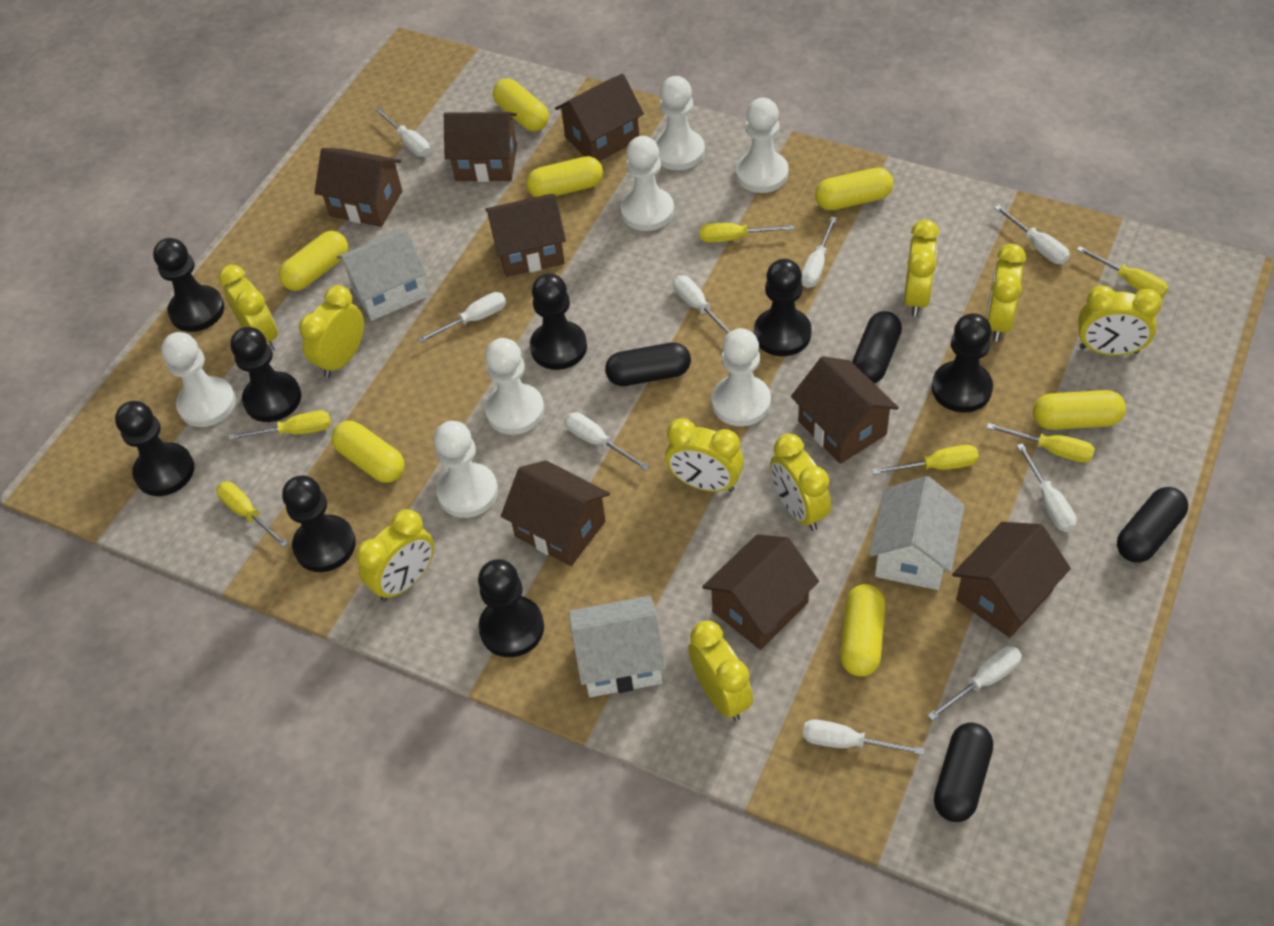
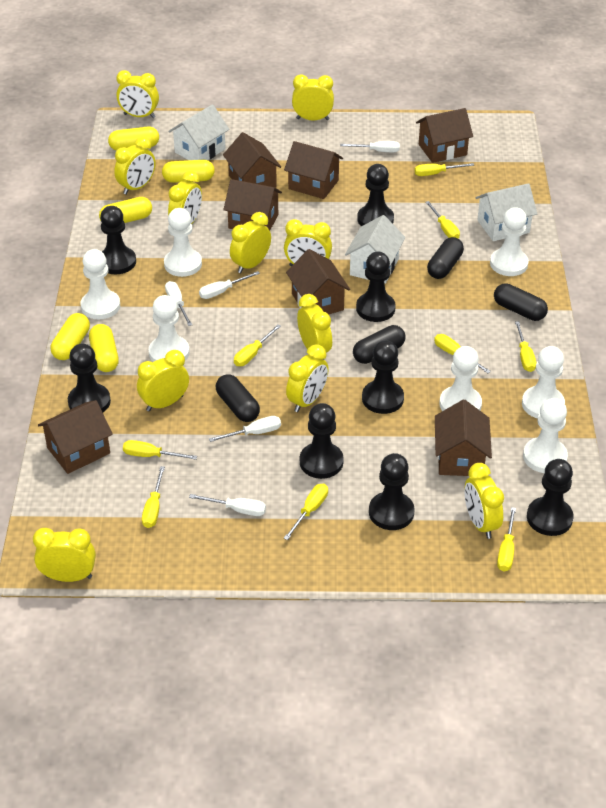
brown house: [314,148,402,227] [444,112,517,182] [486,194,566,277] [501,460,610,566] [555,74,644,161] [702,534,819,650] [791,356,899,464] [952,522,1071,638] = 8 -> [38,400,113,474] [223,132,281,188] [223,179,282,230] [284,141,343,199] [286,249,350,314] [416,108,473,163] [435,399,492,476] = 7
white screwdriver: [375,108,430,157] [418,292,506,343] [565,412,649,471] [673,275,730,334] [801,216,837,288] [803,719,925,755] [927,646,1022,721] [994,205,1070,264] [1017,443,1077,532] = 9 -> [165,281,192,326] [189,494,266,516] [199,271,260,299] [209,416,281,442] [340,141,400,152] = 5
yellow capsule: [279,231,348,291] [332,421,404,483] [493,79,549,131] [526,156,603,197] [815,168,893,210] [840,584,885,676] [1033,390,1126,430] = 7 -> [51,313,90,360] [89,324,119,372] [99,197,152,223] [108,127,159,151] [162,160,215,183] = 5
yellow clock: [218,265,278,352] [299,285,364,378] [356,509,434,601] [665,418,744,492] [688,621,753,721] [770,434,831,531] [904,220,939,317] [986,244,1026,342] [1078,285,1162,356] = 9 -> [33,528,96,582] [114,136,155,195] [116,70,159,118] [137,350,189,411] [168,171,202,224] [230,212,271,273] [284,219,332,266] [286,344,329,412] [292,74,334,120] [297,294,332,353] [464,463,504,539] = 11
yellow screwdriver: [216,482,288,547] [229,411,331,440] [700,223,794,243] [872,445,979,475] [987,423,1095,463] [1077,246,1168,298] = 6 -> [123,440,197,460] [142,466,165,528] [234,324,281,366] [284,484,328,540] [414,163,474,176] [426,201,460,238] [434,334,491,373] [497,507,516,572] [515,321,536,372] = 9

